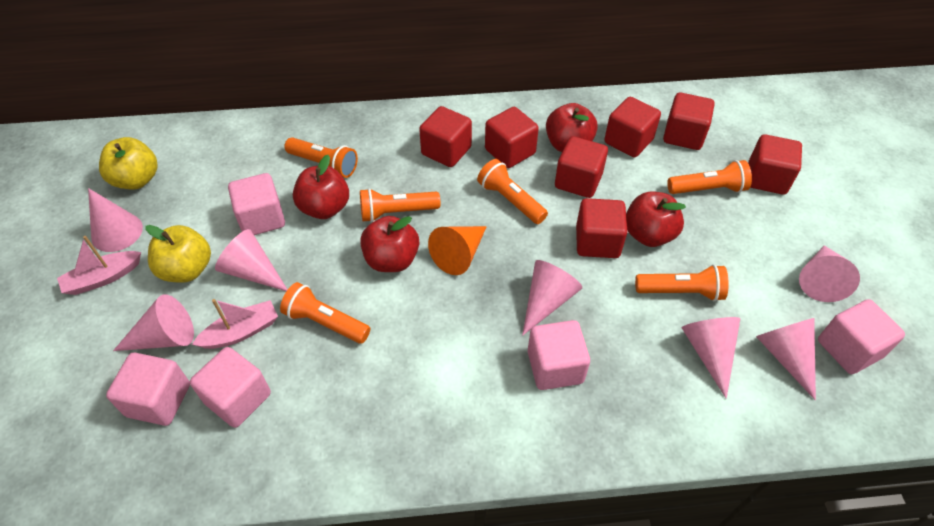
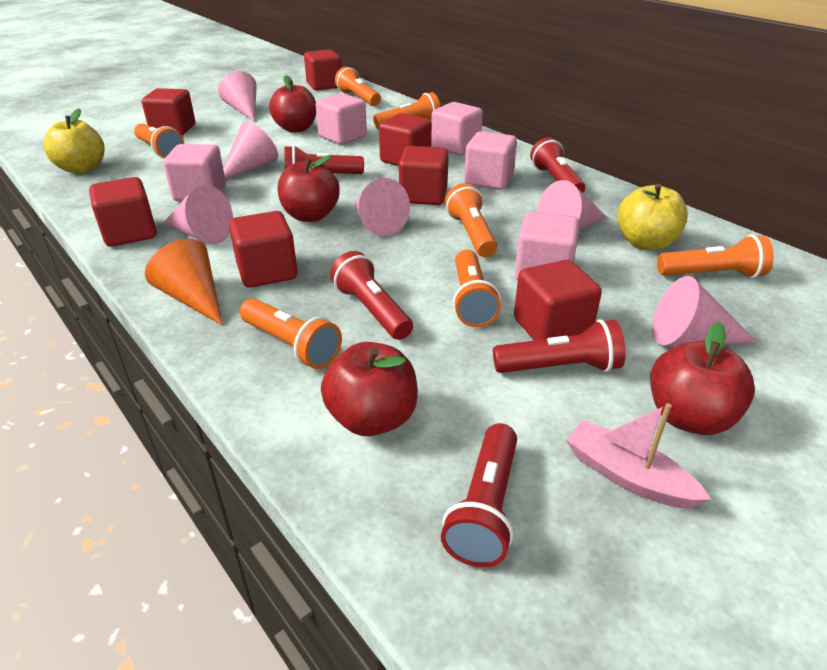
orange flashlight: [280,282,370,344] [284,137,358,178] [360,188,440,222] [477,159,548,224] [635,265,729,301] [667,160,752,194] = 6 -> [134,124,184,159] [240,298,342,369] [335,67,381,106] [373,92,441,129] [445,183,497,257] [453,250,501,327] [657,234,774,278] = 7
pink boat: [57,236,141,295] [192,299,278,349] = 2 -> [566,403,712,509] = 1
pink cone: [88,188,143,252] [113,294,194,351] [215,229,288,291] [522,260,582,336] [682,317,740,399] [756,318,816,401] [799,245,860,302] = 7 -> [163,185,233,244] [218,71,257,121] [223,122,278,179] [354,178,410,236] [537,180,607,230] [652,276,758,345] = 6
red flashlight: none = 0 -> [284,145,364,174] [330,251,413,340] [441,423,517,567] [493,319,626,373] [530,138,585,193] = 5

